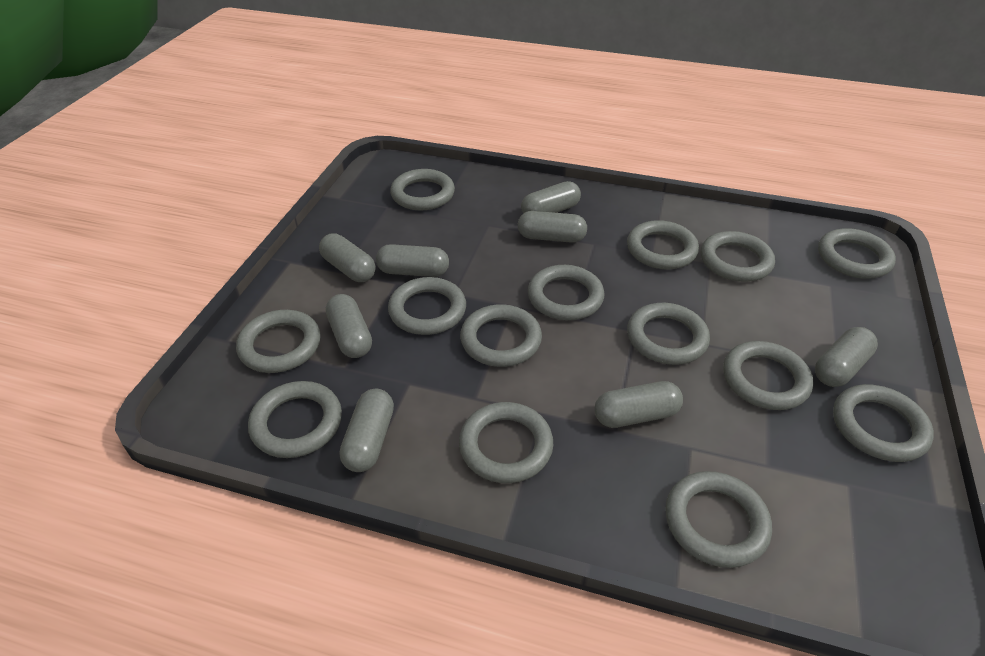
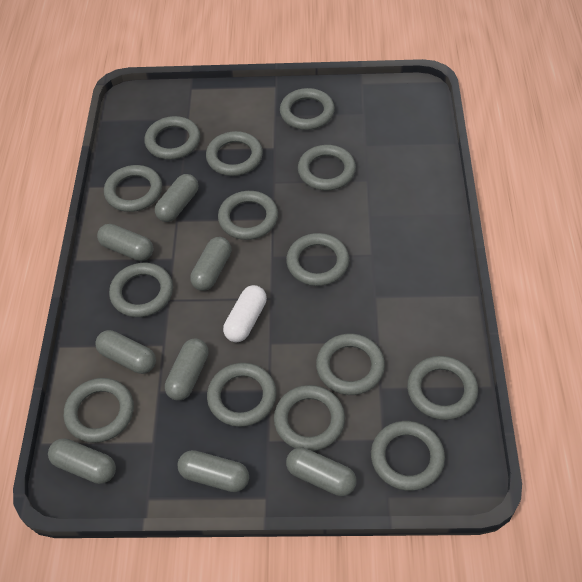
white capsule: none = 0 -> [223,285,267,342] = 1

